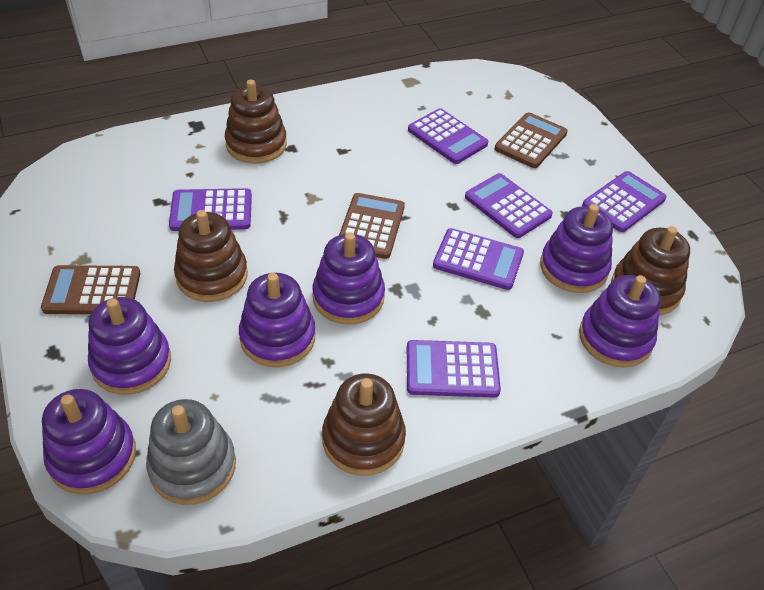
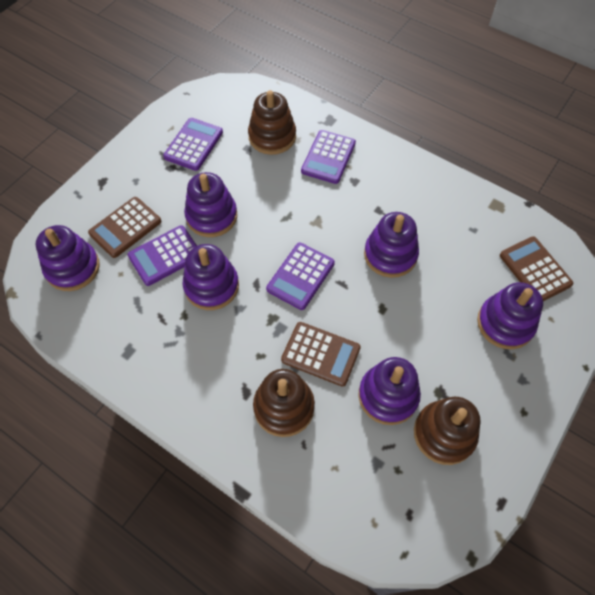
brown stacking toy: [174,210,248,302] [225,80,287,164] [322,374,406,476] [611,226,690,315] = 4 -> [248,90,296,155] [253,369,315,437] [414,397,480,465] = 3
grey stacking toy: [146,399,236,505] = 1 -> none = 0
purple calculator: [169,188,252,231] [407,340,501,398] [408,108,488,164] [433,228,524,290] [465,173,553,238] [582,171,667,232] = 6 -> [128,226,197,286] [163,118,223,171] [266,243,335,310] [301,130,356,184] = 4

